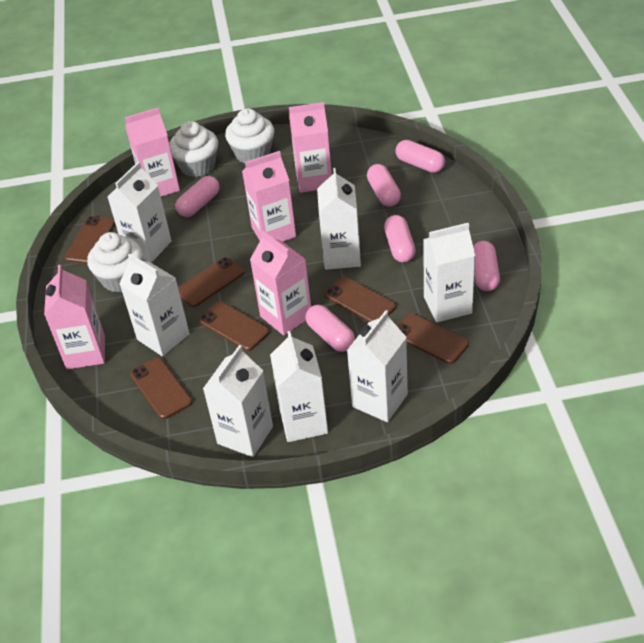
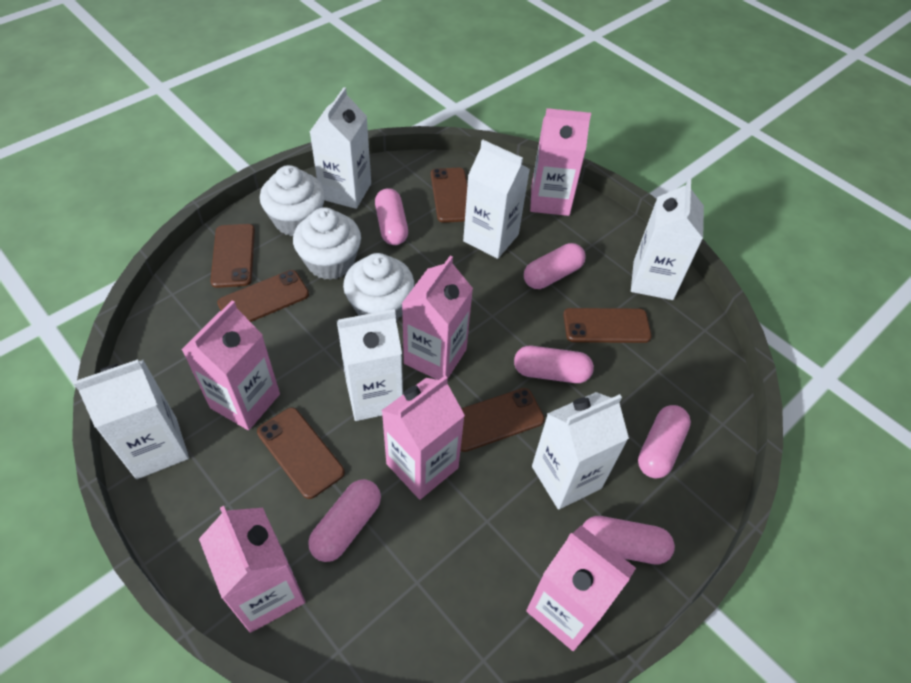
pink carton: [44,264,105,369] [125,108,180,197] [242,151,296,242] [250,231,311,336] [289,102,332,193] = 5 -> [181,301,280,430] [199,506,305,633] [381,375,465,500] [402,256,473,380] [526,525,636,651] [530,108,591,216] = 6
white carton: [107,162,172,262] [119,253,190,356] [203,345,273,457] [270,331,328,442] [317,168,361,270] [347,310,408,422] [423,223,475,322] = 7 -> [74,359,189,479] [310,87,371,209] [337,309,403,421] [463,140,530,259] [532,392,629,510] [631,178,704,300] = 6

